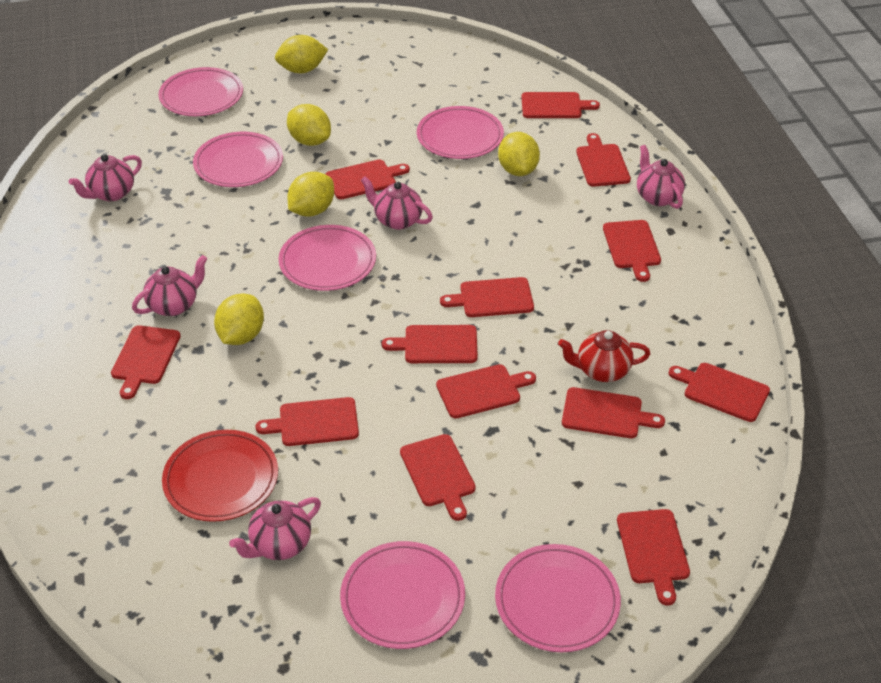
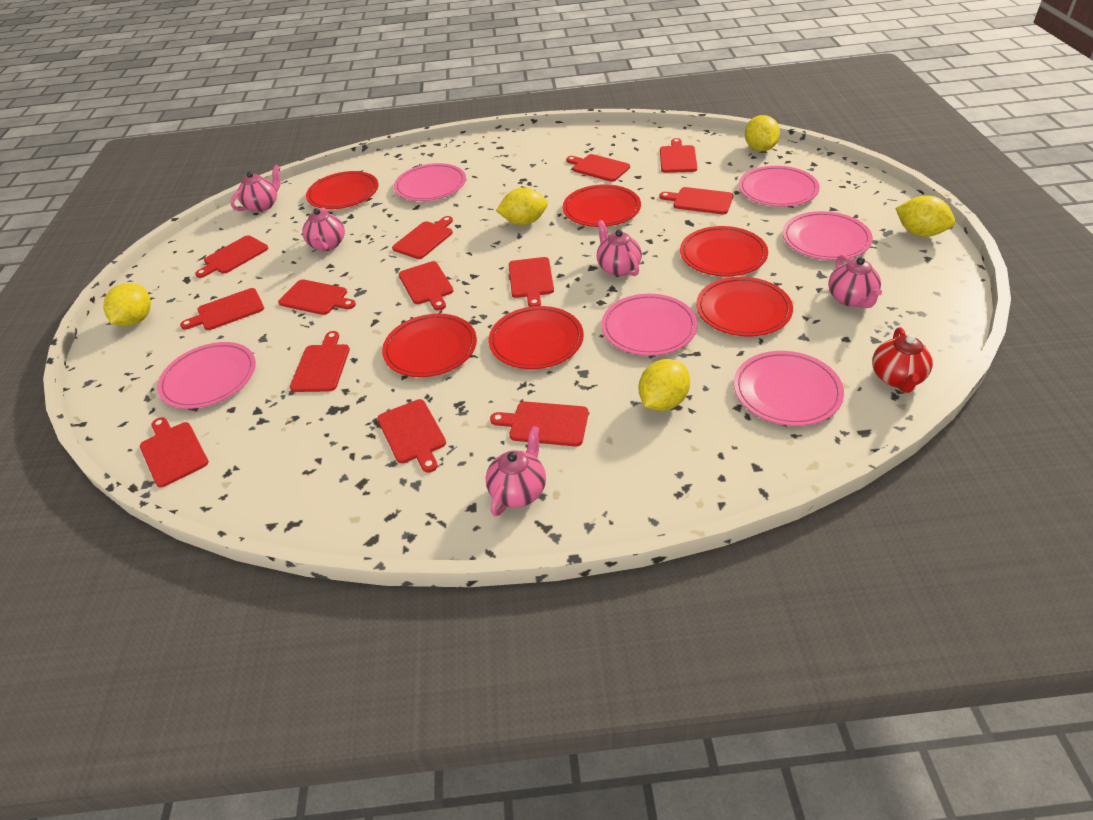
red plate: [162,430,278,522] = 1 -> [306,171,378,209] [382,314,477,377] [489,306,584,369] [563,184,641,227] [680,226,768,276] [696,277,793,336] = 6

